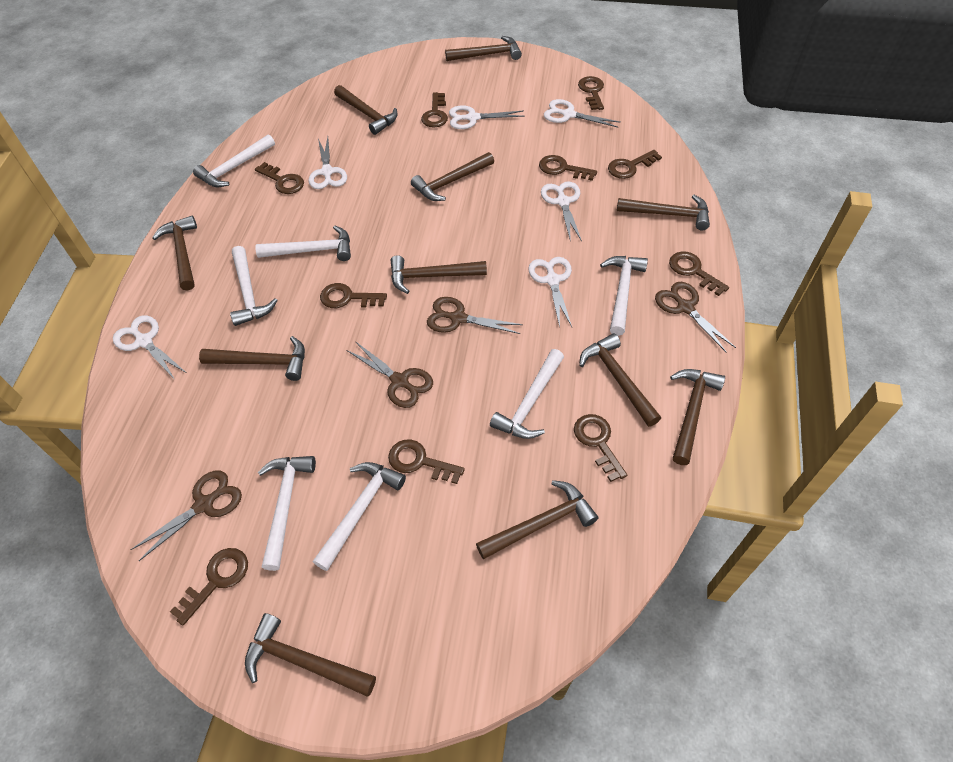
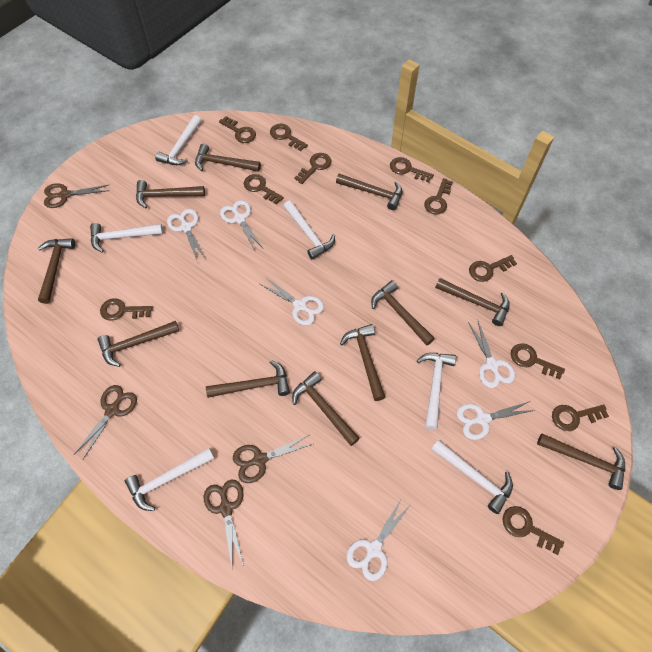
brown key: [170,548,248,626] [255,162,304,194] [320,283,387,308] [388,439,465,484] [421,92,448,127] [539,155,597,181] [574,414,627,482] [578,76,604,110] [608,150,662,179] [669,251,729,296] = 10 -> [100,298,153,321] [219,116,256,143] [244,174,284,204] [270,124,308,151] [294,153,332,184] [390,157,434,182] [424,178,453,215] [469,255,517,282] [503,506,564,555] [511,343,565,379] [552,405,609,431] = 11
white hammer: [193,134,275,187] [230,246,278,326] [255,226,351,261] [258,456,316,571] [313,462,406,571] [490,349,564,439] [600,256,648,336] = 7 -> [90,223,163,253] [125,448,214,511] [155,115,201,165] [284,200,335,260] [417,353,456,430] [431,440,513,514] = 6

